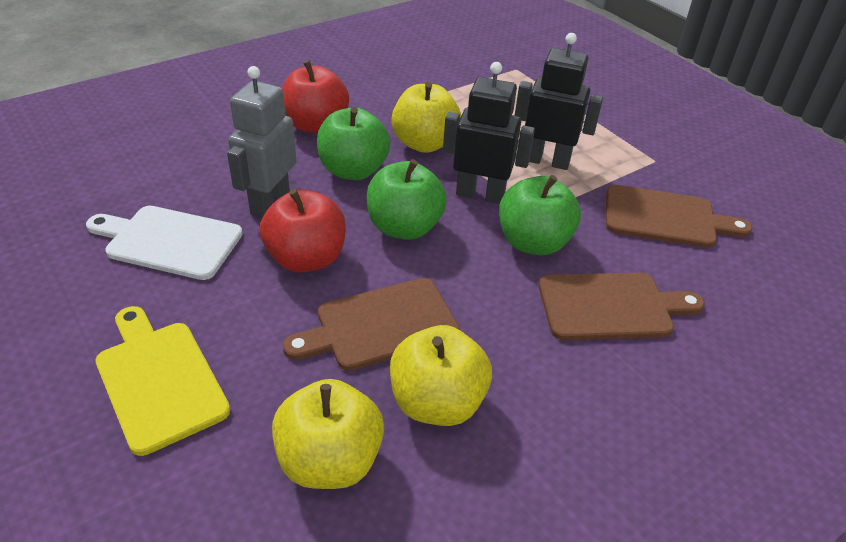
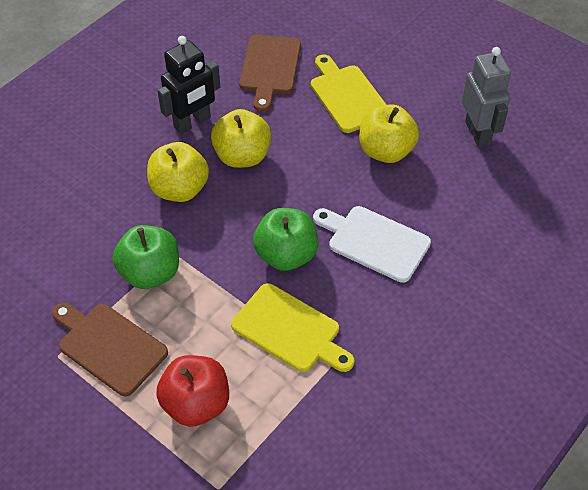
black robot: [443,62,535,204] [515,33,603,170] = 2 -> [158,36,220,134] = 1
brown cutting board: [283,278,460,371] [538,273,705,340] [606,185,752,248] = 3 -> [52,303,168,396] [239,35,301,112] = 2
green apple: [317,107,390,180] [367,159,447,240] [499,175,581,255] = 3 -> [113,225,179,289] [253,208,319,271] = 2
red apple: [260,189,346,273] [282,60,349,133] = 2 -> [156,355,229,427] = 1
yellow cutting board: [95,306,230,456] = 1 -> [231,283,354,372] [311,54,387,133] = 2

